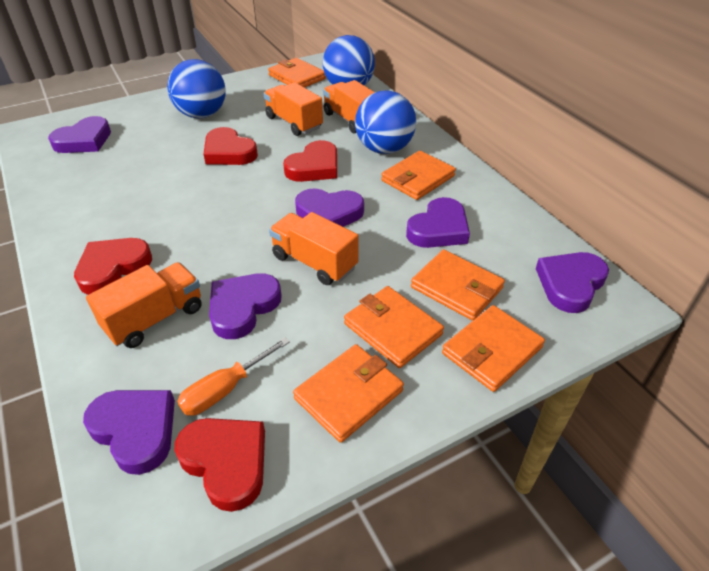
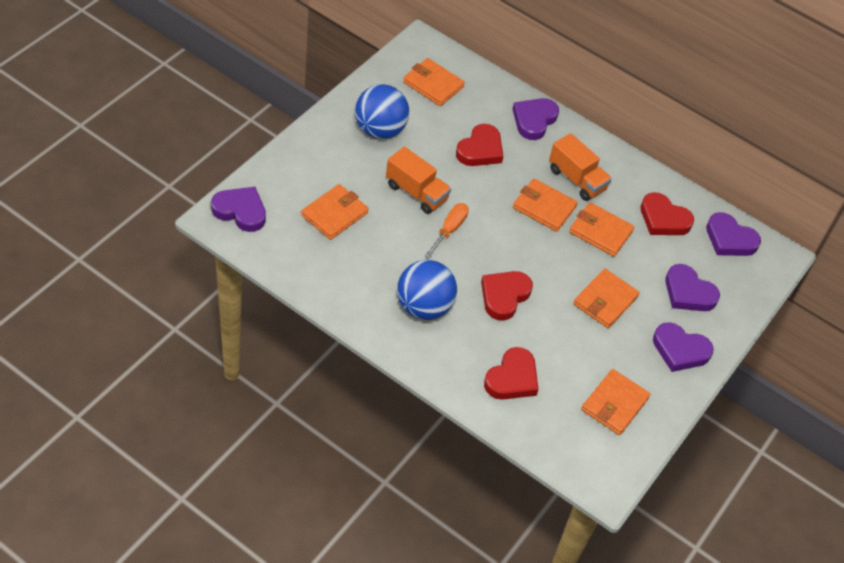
blue ball: [167,59,226,118] [323,35,375,85] [355,90,416,154] = 3 -> [355,84,409,139] [397,260,457,320] = 2
orange truck: [86,262,202,348] [264,82,323,136] [269,212,359,285] [323,80,375,133] = 4 -> [386,147,451,214] [549,133,612,201] = 2
purple heart: [48,116,111,153] [83,390,175,475] [209,273,282,339] [295,188,364,227] [406,197,470,248] [536,252,609,313] = 6 -> [211,187,266,232] [512,98,559,140] [653,322,714,372] [665,264,720,311] [706,212,761,256] = 5

